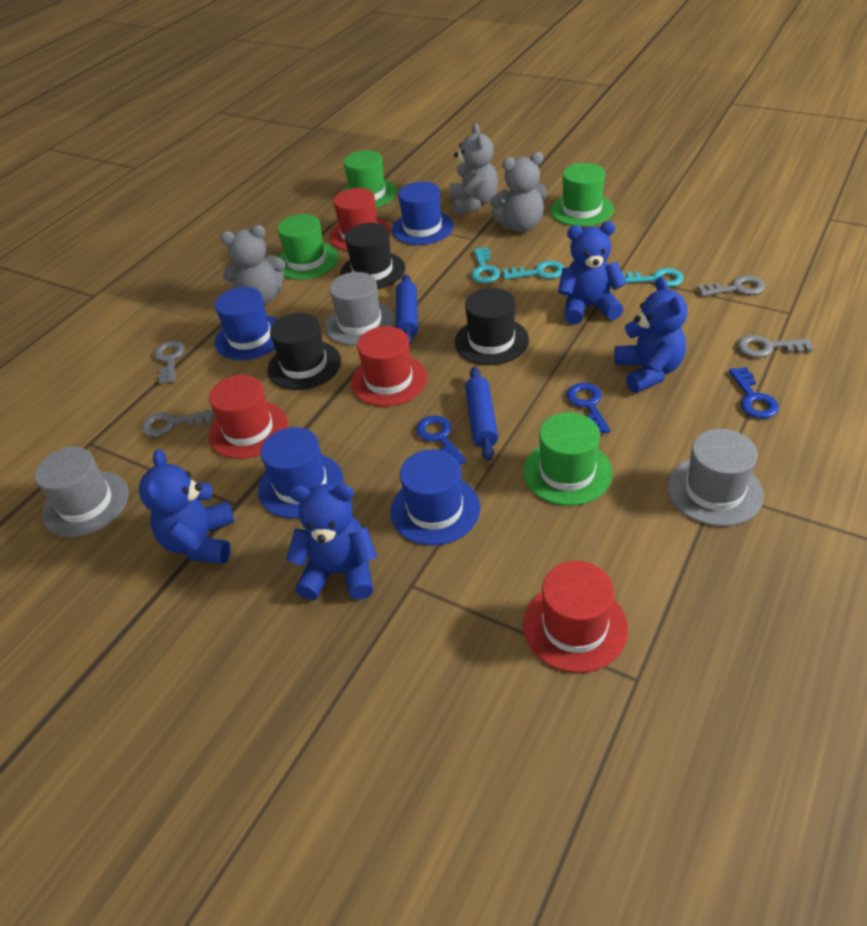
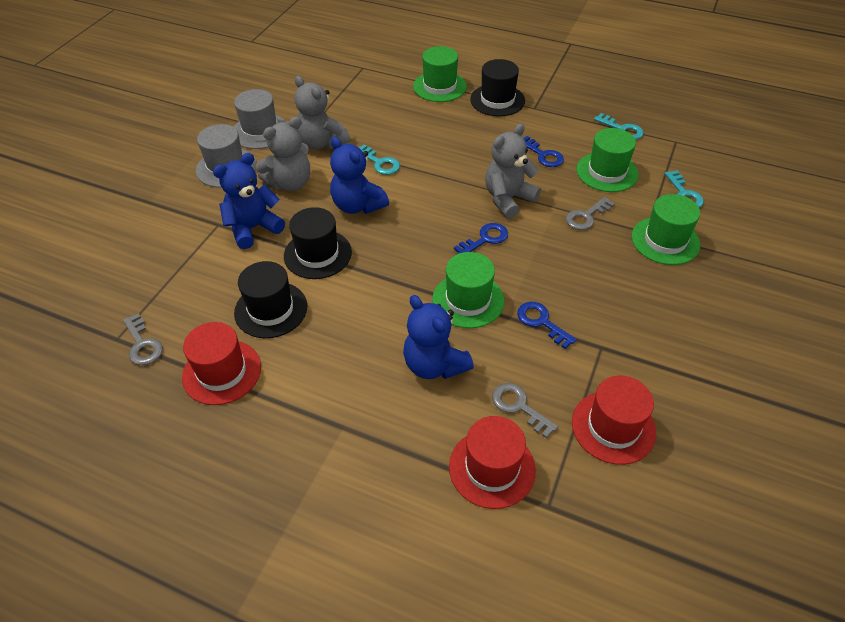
blue hat: [214,287,278,360] [258,427,344,518] [391,449,480,545] [392,182,454,245] = 4 -> none = 0
blue rolling pin: [396,274,418,346] [465,367,498,461] = 2 -> none = 0
blue teddy bear: [139,449,234,564] [286,484,377,600] [558,221,627,324] [614,276,687,393] = 4 -> [213,153,285,249] [330,137,389,214] [403,295,474,379] = 3
grey hat: [34,447,129,537] [325,272,395,345] [667,429,764,526] = 3 -> [196,124,257,188] [234,89,287,149] = 2
grey key: [142,409,213,437] [154,341,185,384] [697,276,765,297] [737,335,813,358] = 4 -> [123,313,163,365] [492,383,558,438] [566,197,615,230] = 3
red hat: [209,375,288,459] [329,188,391,251] [351,326,427,406] [523,561,628,673] = 4 -> [182,322,261,405] [449,416,536,509] [572,376,656,465] = 3

